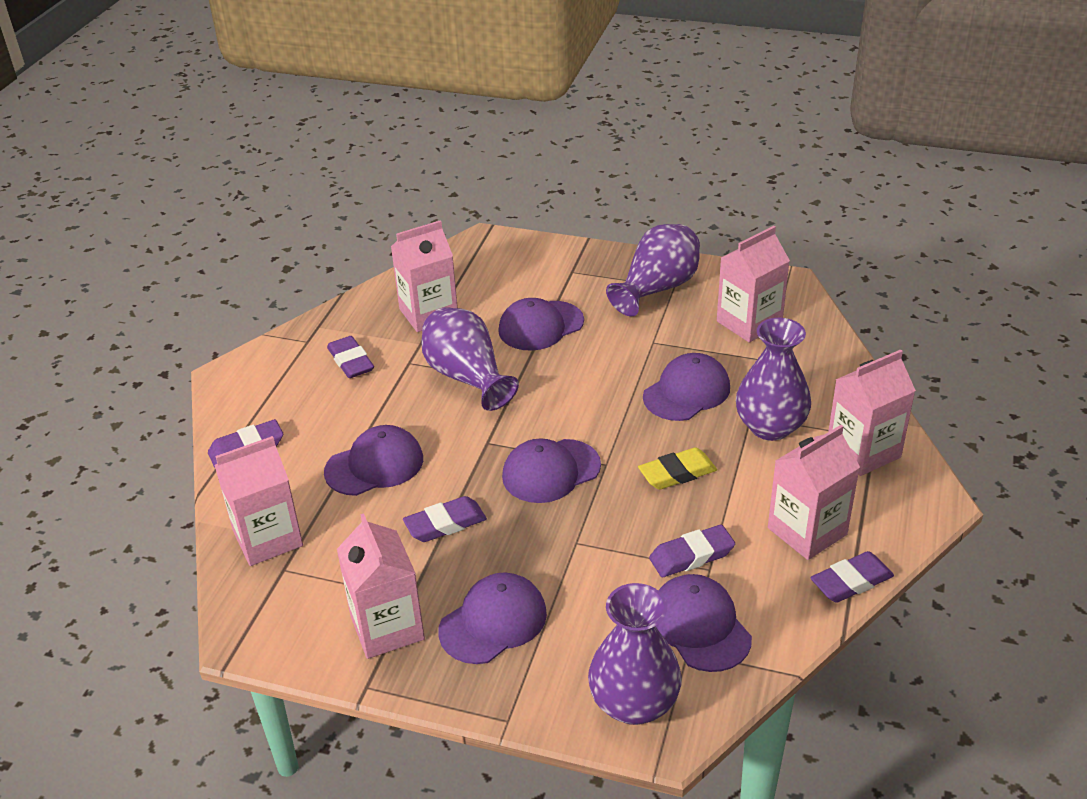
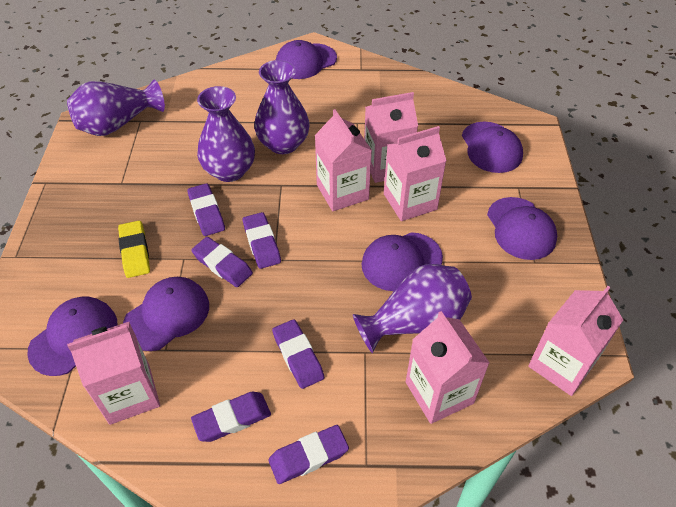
purple eraser: [208,419,283,467] [327,336,374,378] [403,496,487,542] [649,524,735,577] [810,551,894,603] = 5 -> [187,183,225,236] [191,237,253,287] [191,392,271,442] [243,212,281,269] [268,425,349,484] [272,319,325,389] = 6

